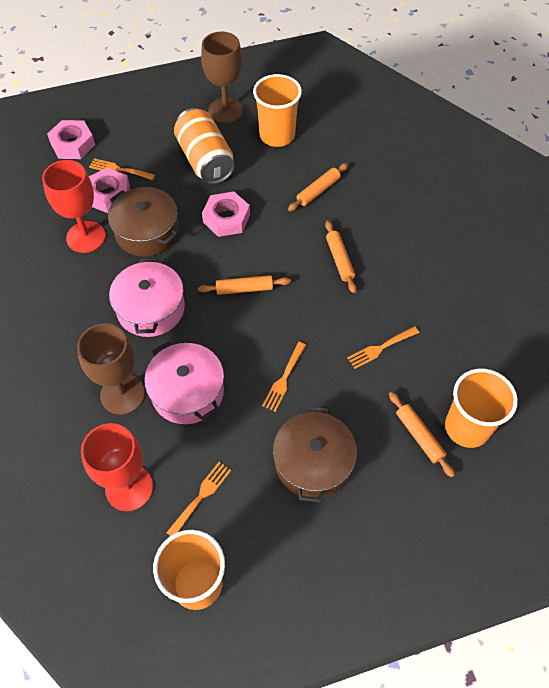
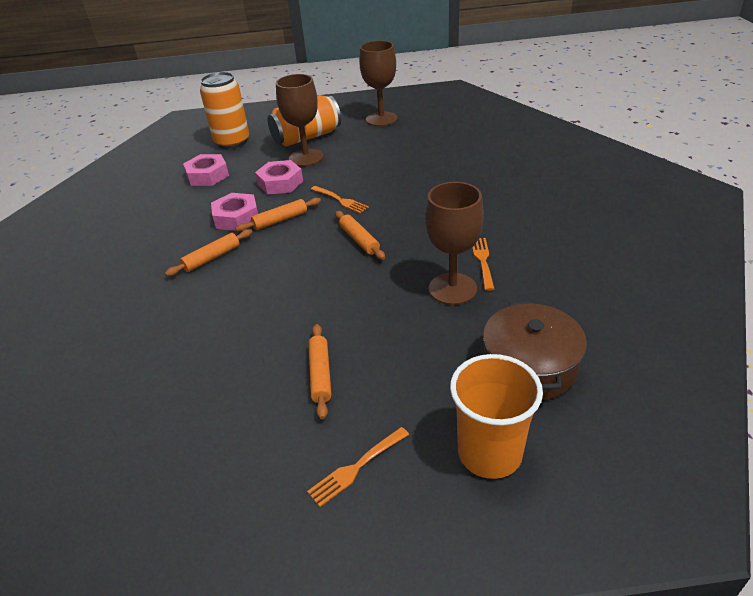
brown goblet: [77,323,145,415] [201,32,243,123] = 2 -> [276,74,324,167] [359,41,397,126] [425,182,484,305] = 3
brown pot: [108,187,179,257] [273,406,357,502] = 2 -> [483,301,587,400] = 1
orange can: [174,108,235,184] = 1 -> [200,72,249,149] [267,95,341,146] = 2
orange cup: [153,530,225,610] [253,74,302,147] [445,369,518,448] = 3 -> [450,354,543,479] = 1
orange fork: [89,158,155,180] [166,462,232,536] [262,342,306,412] [347,326,419,369] = 4 -> [307,427,409,507] [311,186,369,213] [472,238,494,291] = 3
pink pot: [109,258,185,337] [144,342,224,424] = 2 -> none = 0
red goblet: [42,160,106,253] [81,423,153,511] = 2 -> none = 0

